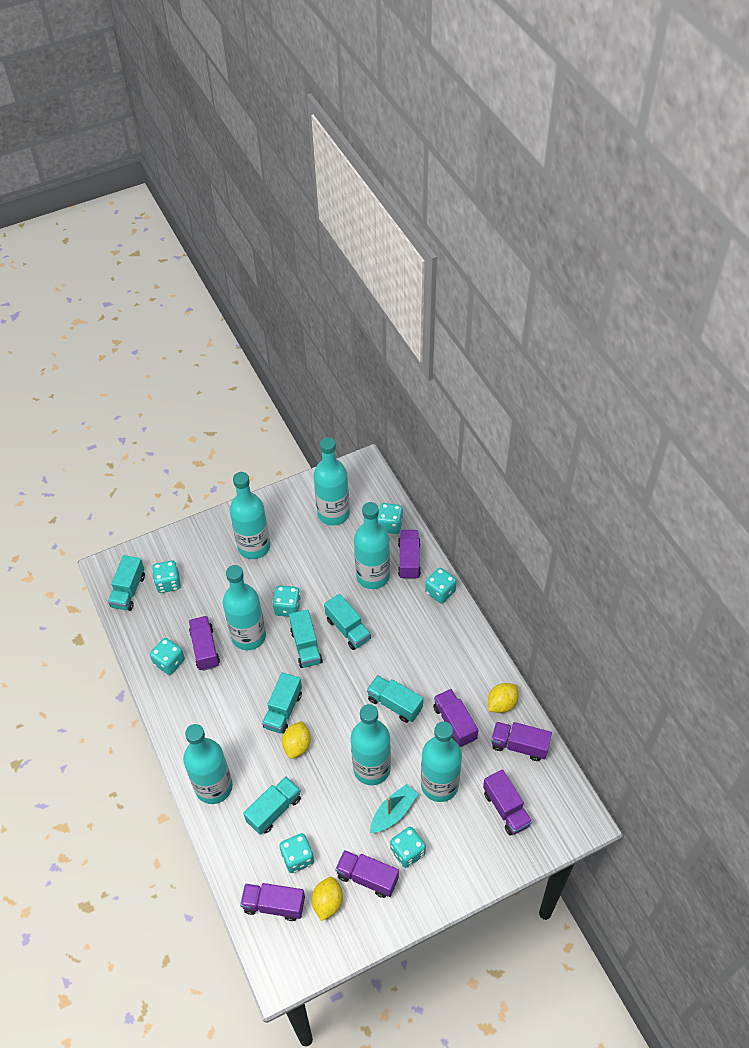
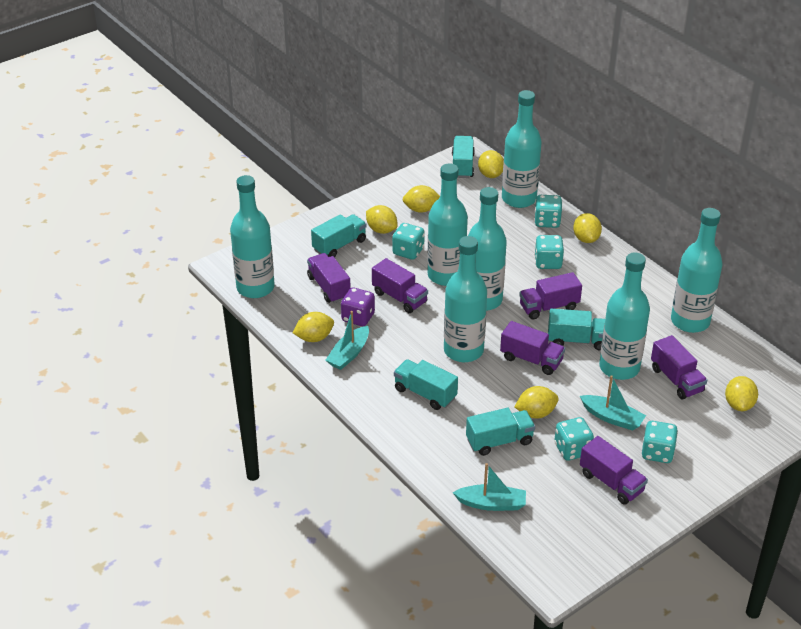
purple dice: none = 0 -> [341,288,375,326] = 1
purple truck: [189,616,220,671] [240,883,305,921] [335,850,399,898] [398,530,421,579] [433,689,478,747] [483,769,532,836] [491,722,552,761] = 7 -> [307,253,351,303] [372,258,428,313] [500,321,565,375] [519,272,582,320] [580,436,648,505] [651,335,707,400] = 6
turquoise boat: [370,784,419,833] = 1 -> [325,311,369,370] [453,463,526,511] [580,375,646,431] = 3
turquoise dice: [150,638,185,675] [152,560,181,593] [272,585,301,617] [279,833,314,873] [378,503,403,534] [390,827,426,868] [425,568,456,604] = 7 -> [392,223,425,260] [534,195,562,228] [534,235,564,269] [554,417,594,461] [642,421,678,463] = 5
turquoise truck: [108,555,145,611] [243,776,301,835] [262,672,302,734] [289,609,323,668] [324,594,371,650] [367,675,423,723] = 6 -> [311,214,366,257] [394,359,458,410] [452,136,475,178] [466,408,535,456] [548,309,605,350] = 5
yellow lemon: [282,721,311,759] [312,877,343,921] [488,683,518,713] = 3 -> [293,312,334,342] [366,205,398,234] [402,185,440,213] [478,150,504,178] [515,386,559,418] [573,213,602,243] [725,376,758,411] = 7

